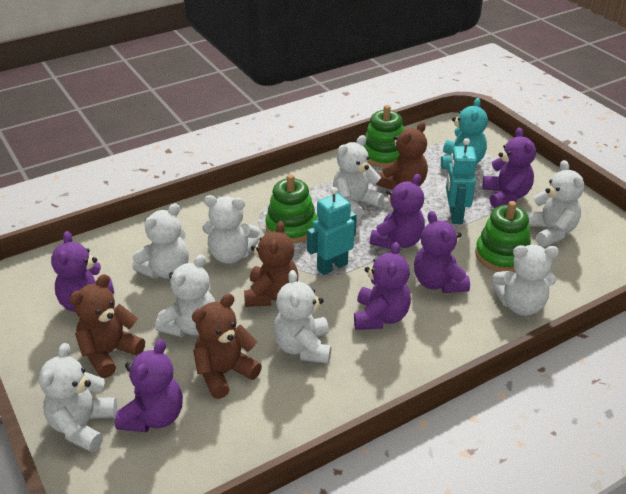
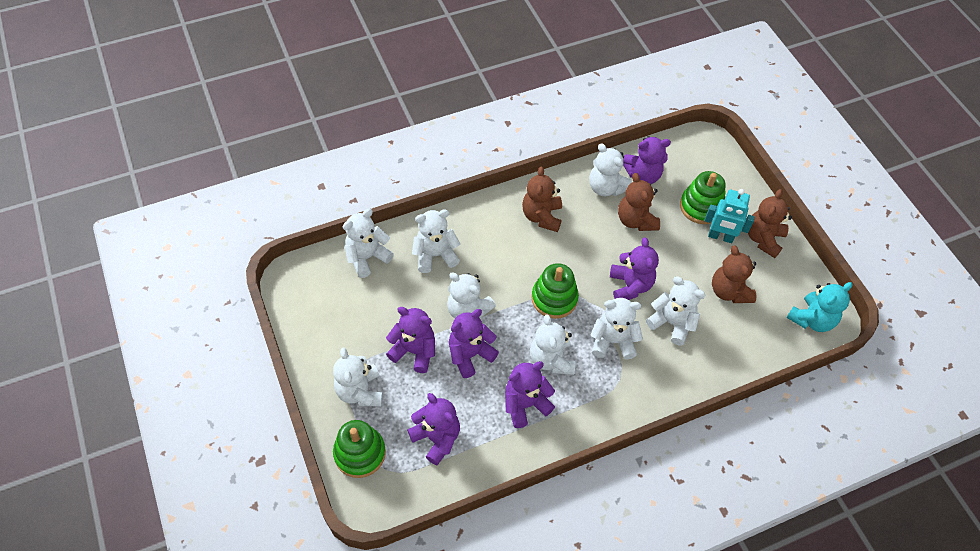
turquoise robot: [307,187,357,275] [446,138,477,224] = 2 -> [704,189,755,243] = 1

